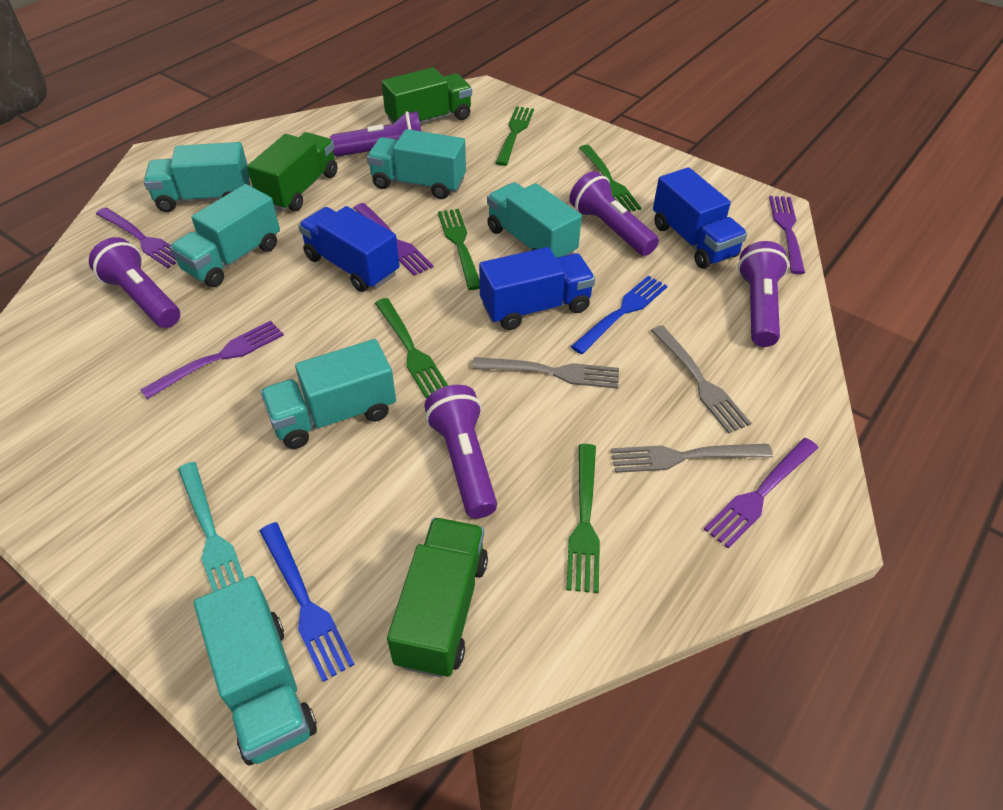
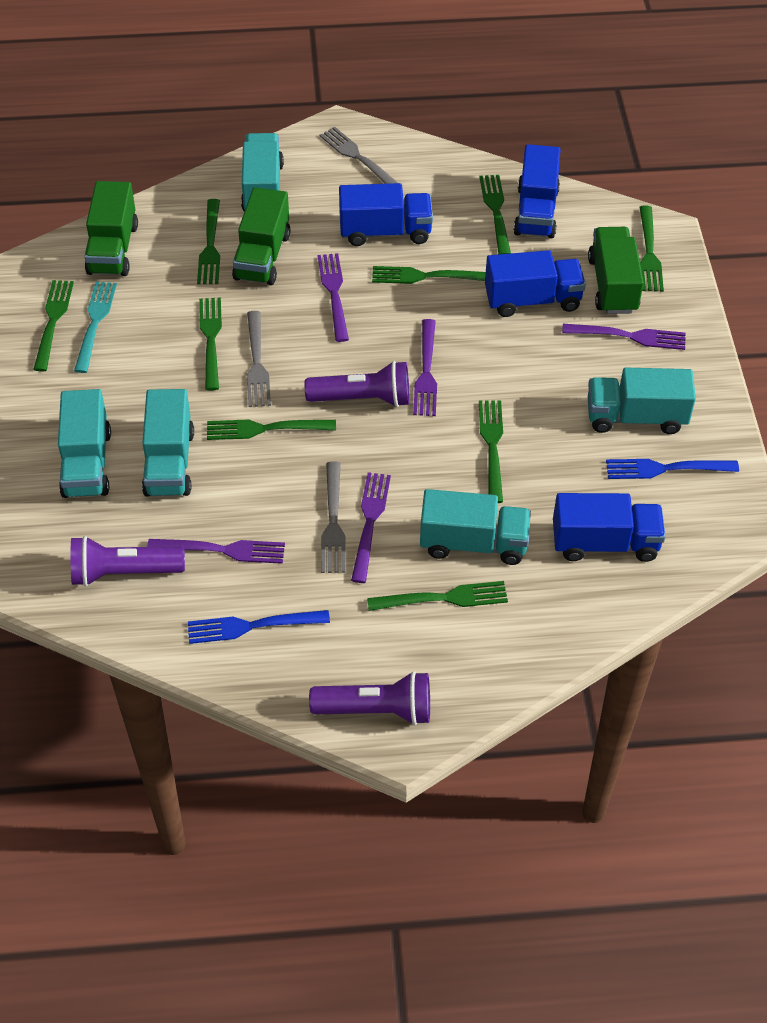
blue truck: [298,206,400,292] [479,247,595,330] [653,167,747,269] = 3 -> [339,183,433,246] [485,250,586,317] [513,144,561,238] [553,493,666,562] = 4
green fork: [375,298,448,398] [438,209,480,290] [496,106,534,166] [567,444,600,593] [579,145,641,212] = 5 -> [33,280,74,372] [197,199,220,284] [199,298,222,391] [207,419,336,440] [367,581,508,611] [372,266,486,284] [479,175,511,254] [479,401,503,503] [639,205,664,292] = 9
purple flashlight: [89,237,180,328] [330,111,421,157] [424,385,497,519] [569,171,659,256] [738,241,789,347] = 5 -> [70,536,185,586] [304,361,409,407] [309,671,430,725] = 3
turquoise truck: [144,142,250,212] [170,184,280,287] [194,576,317,765] [260,339,396,449] [367,129,466,199] [487,182,582,258] = 6 -> [58,389,111,498] [142,389,194,497] [241,133,284,211] [420,489,531,565] [588,368,696,434] = 5

